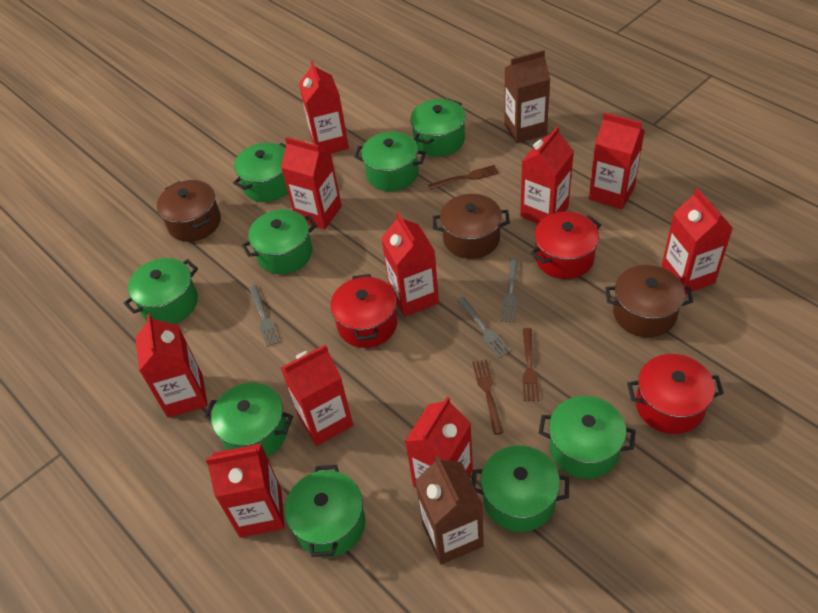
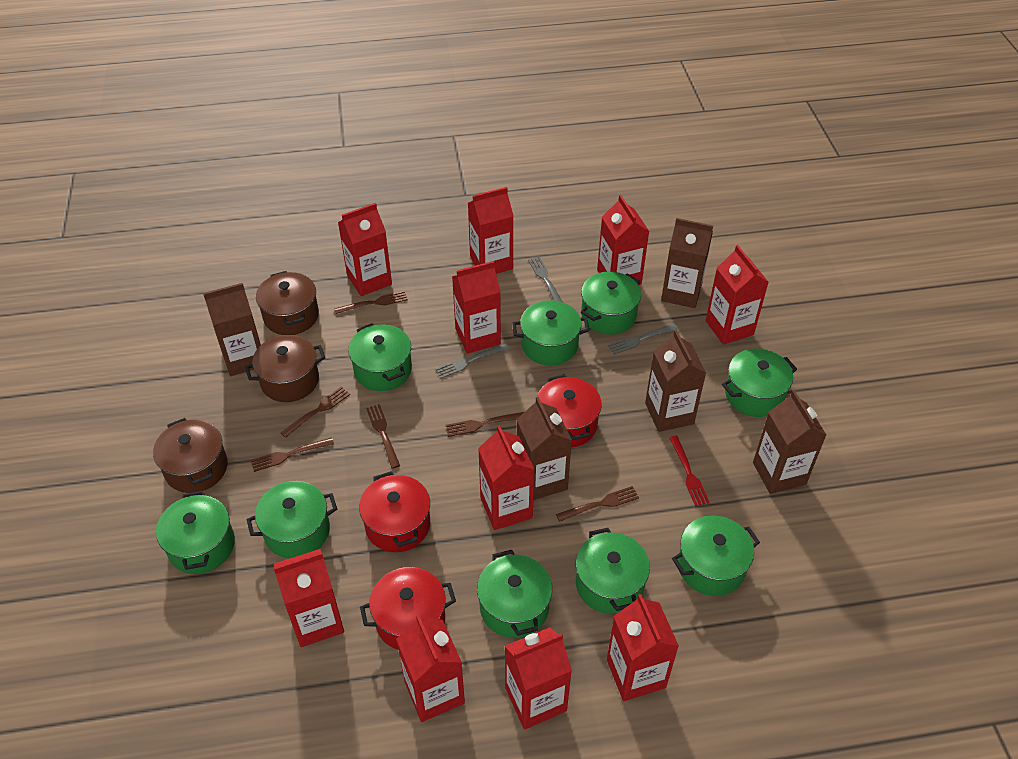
brown carton: [415,456,483,565] [504,50,550,143] = 2 -> [203,283,261,376] [516,397,572,500] [645,330,706,432] [661,218,713,308] [753,390,826,494] = 5
brown fork: [428,165,499,190] [472,359,504,435] [522,328,539,401] = 3 -> [251,438,334,472] [281,387,350,438] [334,291,408,314] [366,404,400,469] [446,412,524,437] [556,486,639,522] = 6
red fork: none = 0 -> [669,436,710,506] = 1

